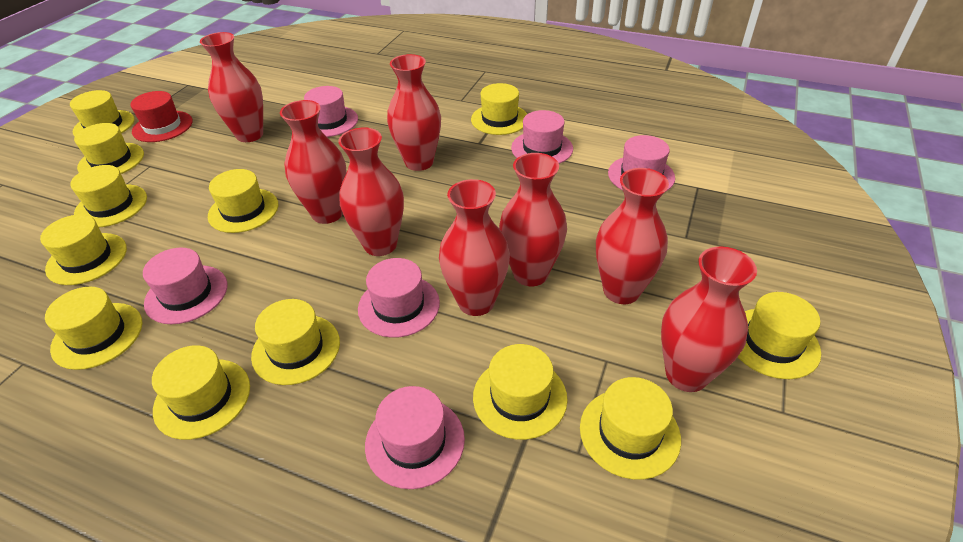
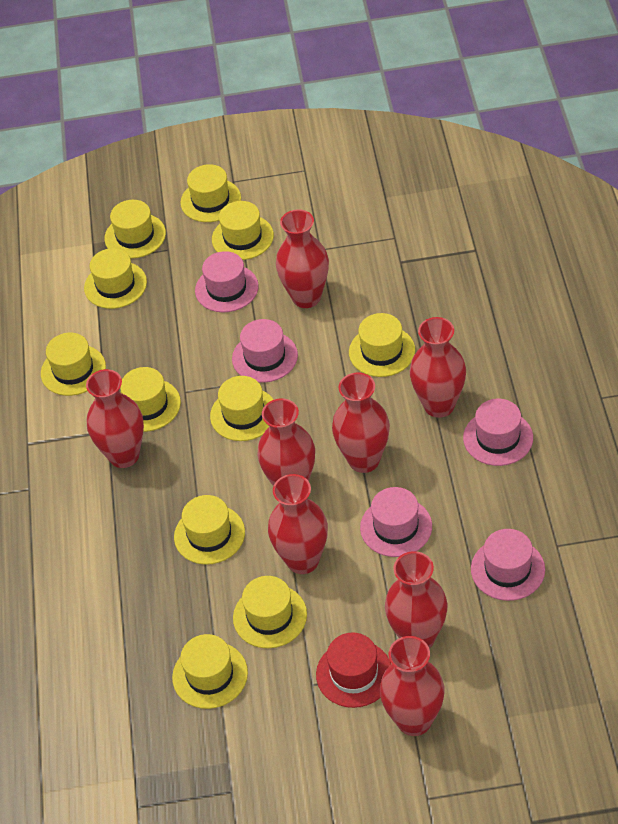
pink hat: [143,248,227,324] [304,86,358,137] [358,258,440,338] [365,386,465,489] [511,110,573,164] [608,135,675,191] = 6 -> [195,251,259,312] [232,319,298,383] [360,487,432,557] [463,399,533,466] [471,529,545,601] = 5
yellow hat: [40,214,127,285] [45,286,142,370] [70,90,134,136] [70,165,147,227] [74,123,144,174] [152,345,250,440] [208,169,279,233] [251,299,340,385] [471,83,527,135] [473,344,568,440] [580,377,681,480] [738,292,821,379] = 12 -> [41,333,106,396] [84,248,147,309] [104,200,166,258] [120,367,181,432] [172,634,248,709] [174,495,245,565] [180,164,241,222] [210,376,274,441] [212,201,274,260] [233,576,307,648] [349,313,415,377] = 11

